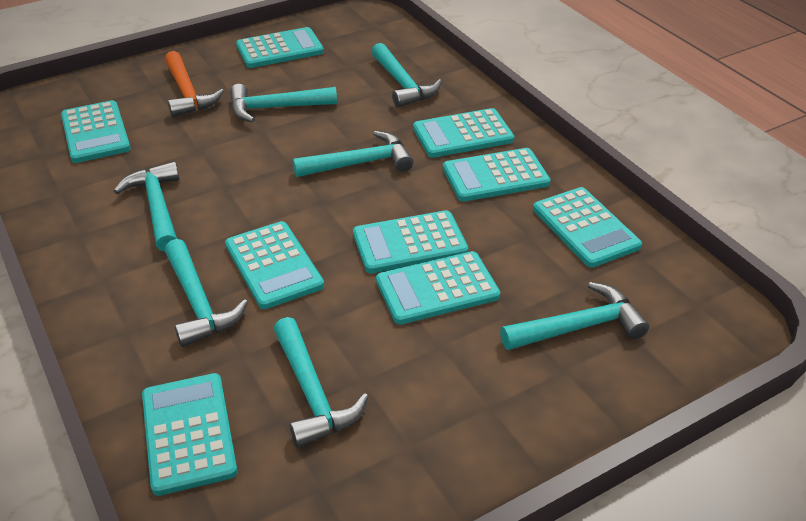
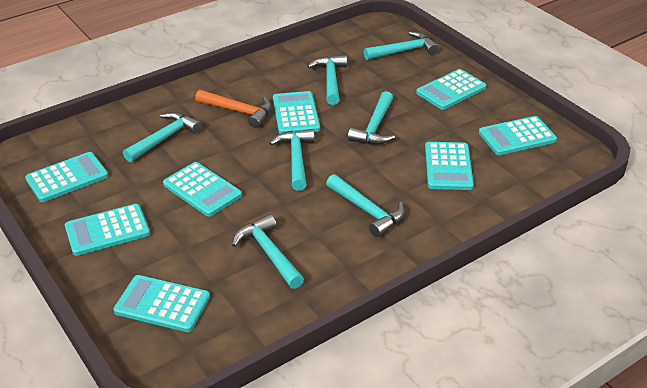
turquoise calculator: [61,100,131,163] [142,373,237,496] [225,221,324,309] [236,27,324,68] [353,210,468,274] [376,251,500,325] [413,108,514,158] [443,148,550,202] [533,187,642,267] = 9 -> [25,152,108,202] [65,204,150,256] [113,275,210,332] [163,162,242,217] [273,91,320,134] [416,69,486,110] [425,142,474,190] [479,116,557,155] = 8

